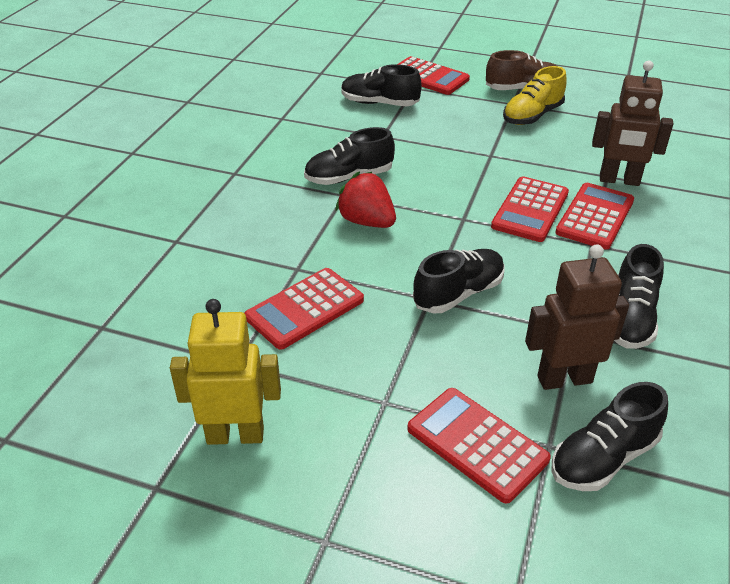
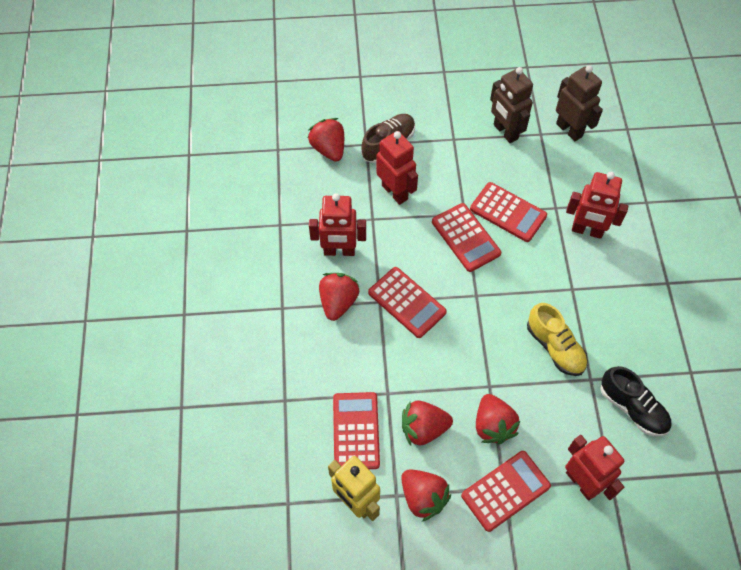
black shoe: [304,127,395,185] [341,64,422,106] [413,249,505,313] [551,382,668,491] [614,244,664,349] = 5 -> [600,366,671,437] = 1
red robot: none = 0 -> [309,193,366,256] [376,131,418,205] [565,435,624,501] [566,172,628,239] = 4
red strawberry: [335,172,396,228] = 1 -> [308,118,344,162] [319,273,359,321] [401,469,451,522] [402,400,453,446] [476,394,520,444] = 5

